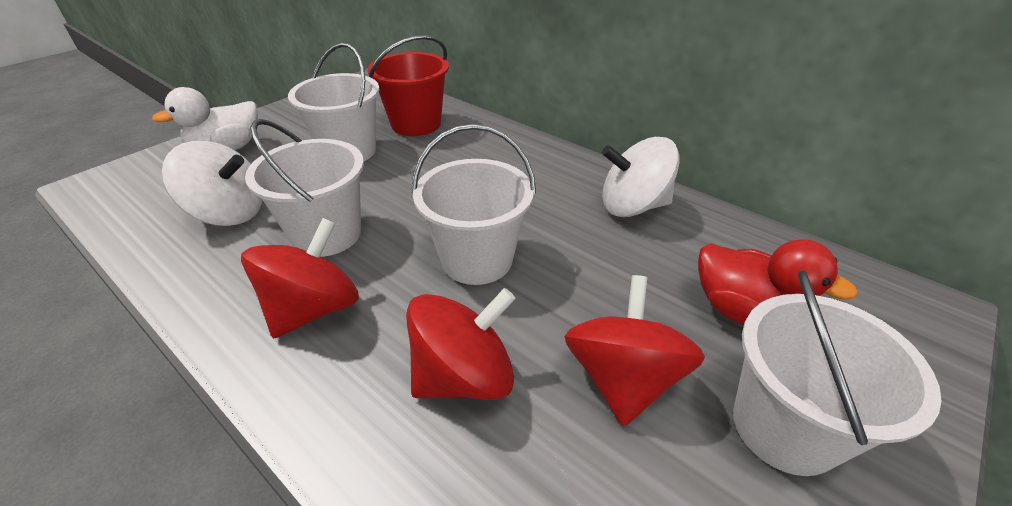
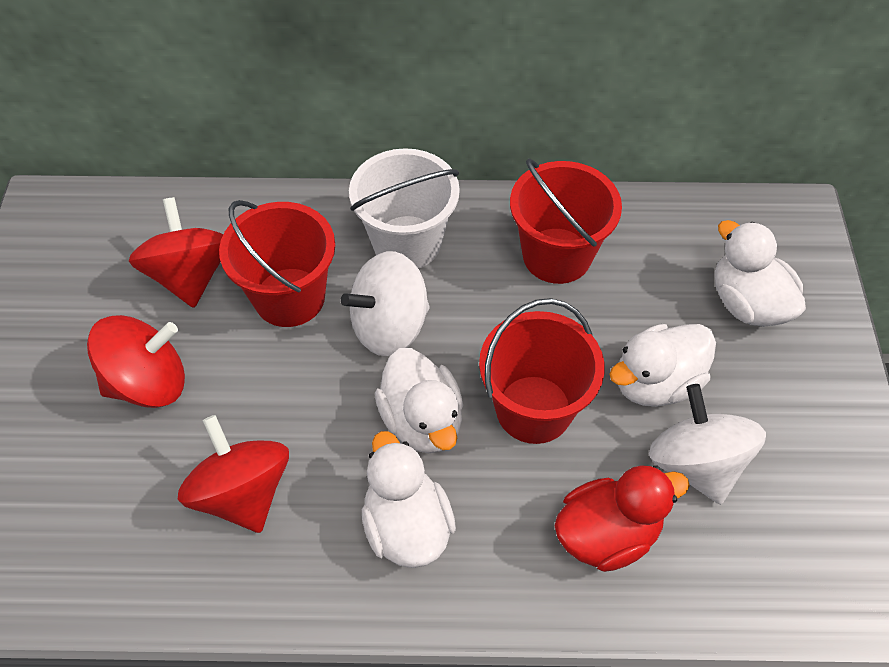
red bucket: [368,35,449,136] = 1 -> [219,200,335,327] [479,298,605,444] [510,158,622,284] = 3
white bucket: [245,119,364,257] [288,43,380,161] [411,124,536,285] [733,270,942,476] = 4 -> [349,148,460,269] = 1
white duck: [152,87,258,150] = 1 -> [362,431,456,568] [375,348,463,453] [609,324,716,407] [715,220,806,327] = 4

